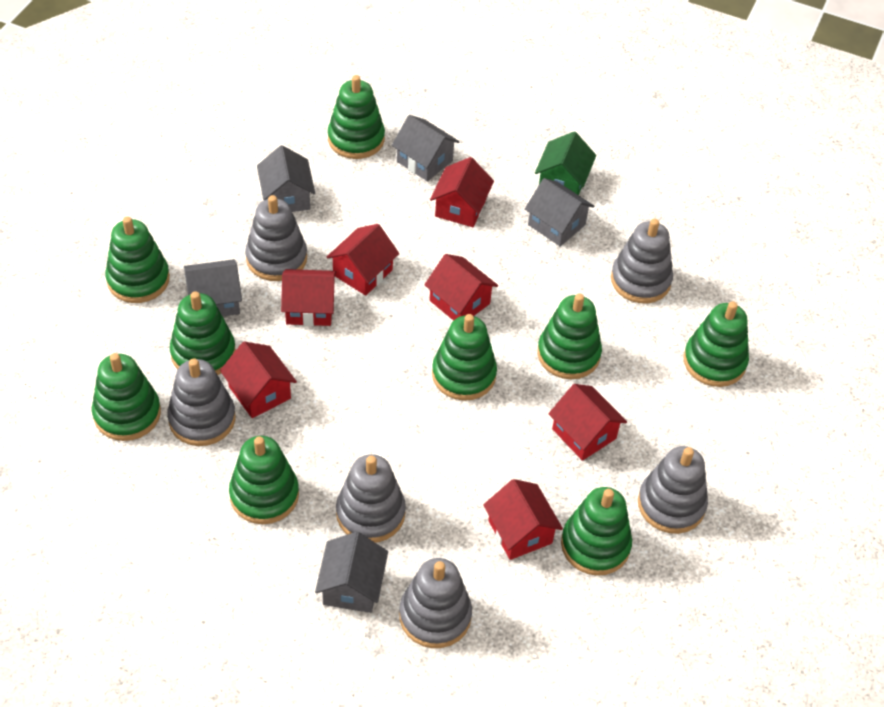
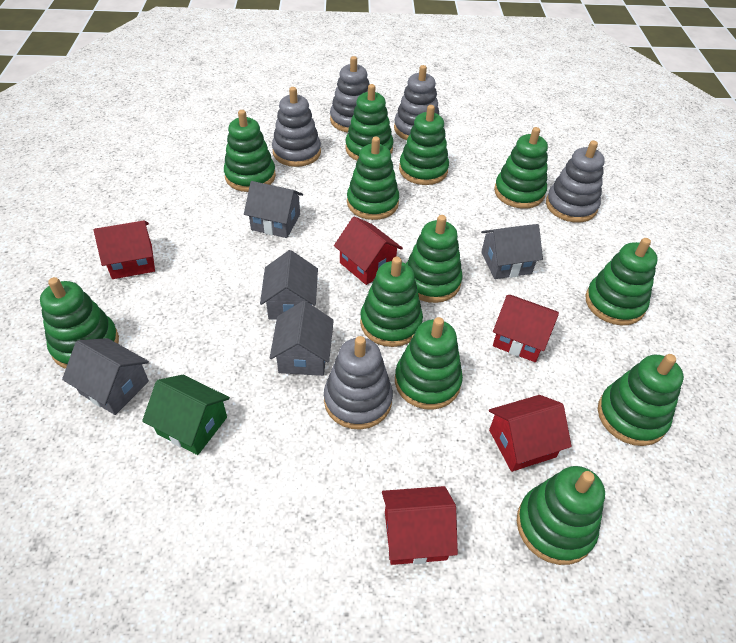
green stacking toy: [92,353,161,441] [105,216,170,303] [170,291,236,375] [229,436,299,524] [328,75,385,159] [432,314,497,401] [537,293,602,379] [561,487,632,576] [684,301,749,387] = 9 -> [40,277,119,369] [224,110,276,192] [345,84,393,161] [347,137,399,220] [360,257,423,347] [395,317,463,410] [399,105,449,185] [406,215,463,303] [494,127,548,209] [517,466,605,565] [585,238,658,325] [598,354,684,446] = 12
grey stacking toy: [167,358,236,446] [245,195,307,281] [336,454,406,543] [399,558,472,648] [611,219,673,303] [638,446,708,534] = 6 -> [272,87,321,167] [324,336,393,430] [330,56,369,133] [394,65,439,140] [546,140,604,223] = 5
red house: [220,341,297,418] [281,269,336,326] [326,224,399,295] [424,254,498,321] [430,157,494,227] [483,479,563,560] [548,384,627,461] = 7 -> [94,220,155,279] [334,216,403,285] [382,486,458,565] [489,395,572,472] [493,295,559,362] = 5

